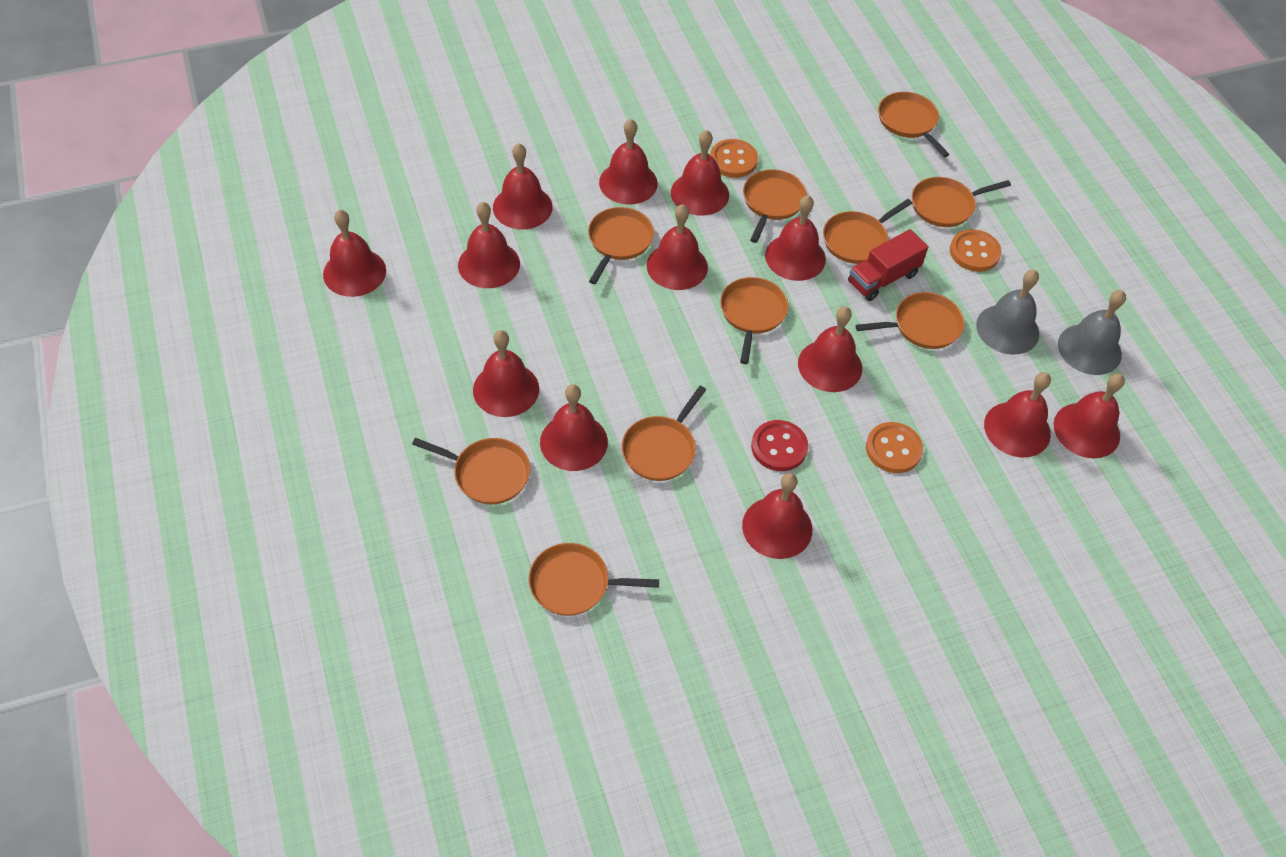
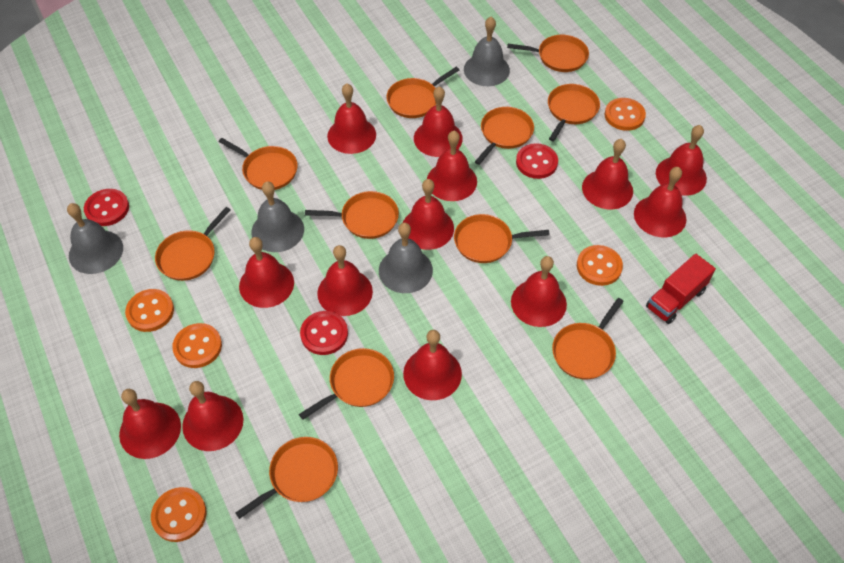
grey bell: [976,270,1039,355] [1058,290,1126,375] = 2 -> [67,203,123,274] [251,181,304,252] [379,223,433,293] [464,17,510,86] = 4
orange button: [710,139,758,178] [866,422,923,473] [950,229,1001,272] = 3 -> [125,289,174,332] [151,487,206,542] [172,323,222,368] [577,245,623,286] [605,98,646,131] = 5
orange pan: [412,438,530,504] [529,543,659,616] [588,207,654,284] [622,386,706,481] [720,277,789,364] [743,169,807,243] [823,199,912,264] [855,292,965,349] [878,92,950,157] [912,177,1011,227] = 10 -> [155,207,231,281] [219,138,298,190] [235,437,338,519] [299,348,394,420] [305,191,399,239] [387,67,459,118] [454,214,550,263] [475,107,534,165] [507,35,589,72] [548,84,600,141] [552,298,624,380] = 11
red button: [751,420,808,471] = 1 -> [84,189,129,226] [300,311,348,355] [516,143,558,179] = 3

